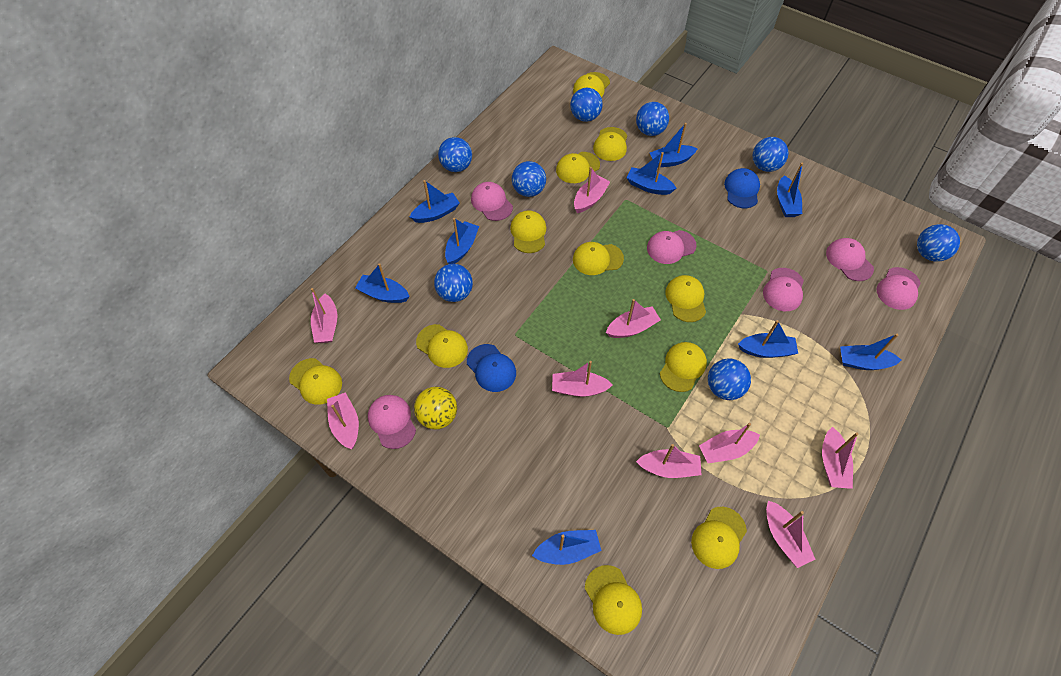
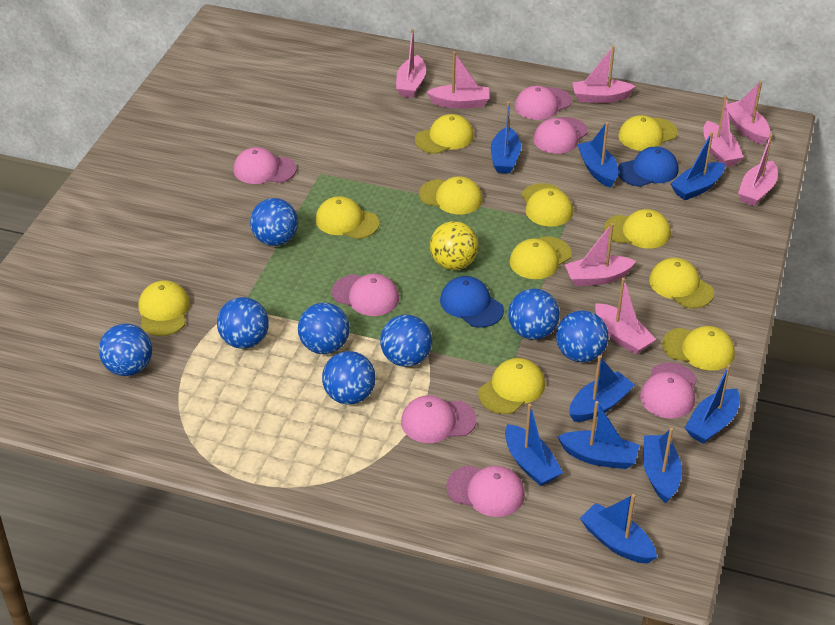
pink boat: [311,288,338,343] [327,392,359,449] [552,361,613,397] [574,167,610,213] [606,299,661,338] [636,444,701,478] [699,423,760,463] [766,500,816,568] [822,427,859,489] = 9 -> [396,29,426,98] [427,51,489,109] [565,223,636,286] [572,46,635,103] [595,278,656,355] [704,95,743,167] [728,81,770,145] [738,134,778,206] = 8
pink cap: [368,395,416,449] [471,182,513,221] [647,230,696,264] [763,268,804,311] [826,238,874,281] [877,267,921,310] = 6 -> [234,147,297,184] [332,274,399,316] [401,395,477,443] [446,465,525,517] [515,86,572,120] [533,117,588,154] [640,363,697,419] = 7

